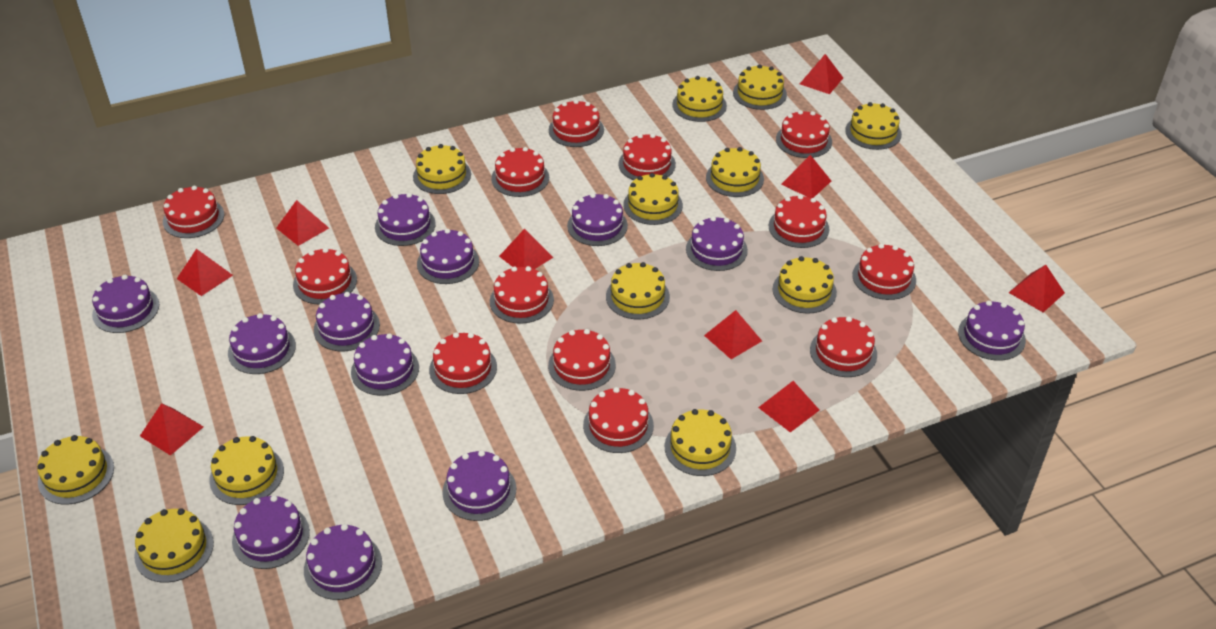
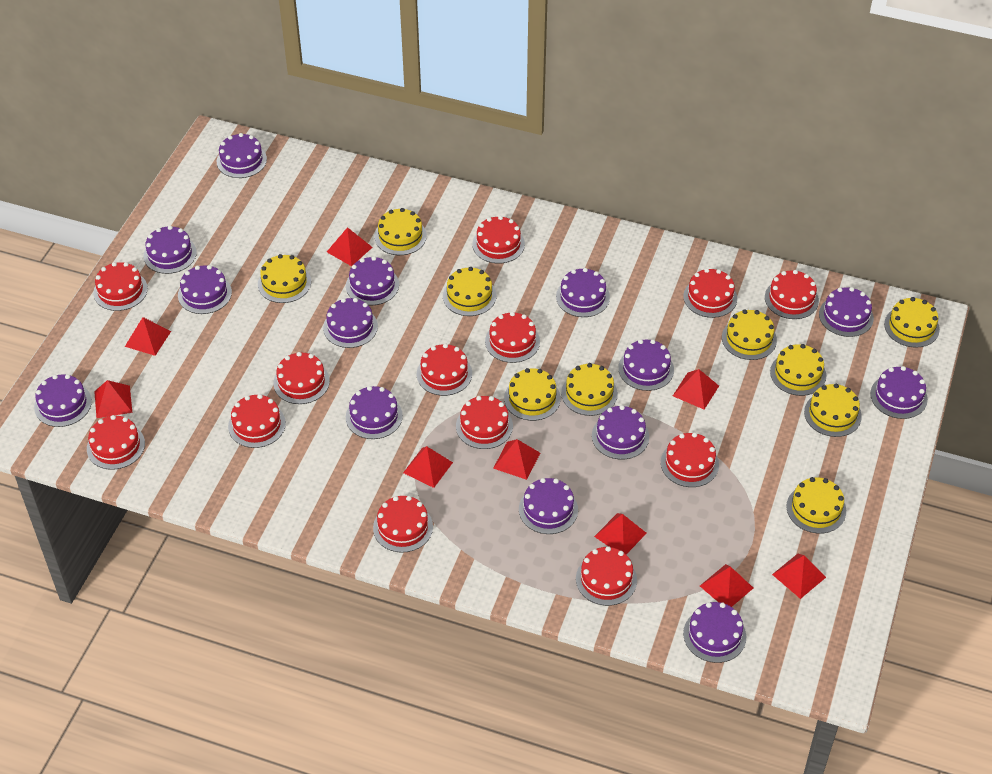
purple cake: [92,275,159,333] [228,313,296,374] [232,495,310,569] [304,524,382,600] [314,292,380,351] [351,333,419,396] [375,193,436,246] [417,229,479,284] [442,450,516,521] [567,193,628,246] [686,216,748,271] [958,300,1026,361] = 12 -> [34,374,92,427] [144,226,197,274] [178,265,232,314] [217,133,267,178] [323,298,378,348] [346,256,399,305] [346,386,403,439] [519,478,578,534] [556,268,610,317] [592,405,649,460] [618,339,674,391] [683,602,746,663] [819,287,874,337] [870,366,928,419] = 14
yellow cake: [37,435,114,505] [134,508,214,583] [209,436,284,505] [413,144,471,194] [606,262,670,319] [623,173,683,225] [665,409,736,476] [672,76,727,122] [706,147,764,197] [733,64,787,110] [773,256,837,314] [845,102,902,150] = 12 -> [258,254,311,303] [375,208,427,255] [443,267,496,316] [504,368,561,421] [561,363,618,416] [722,310,777,360] [770,344,826,396] [786,477,846,534] [804,384,862,437] [884,297,940,348] = 10

